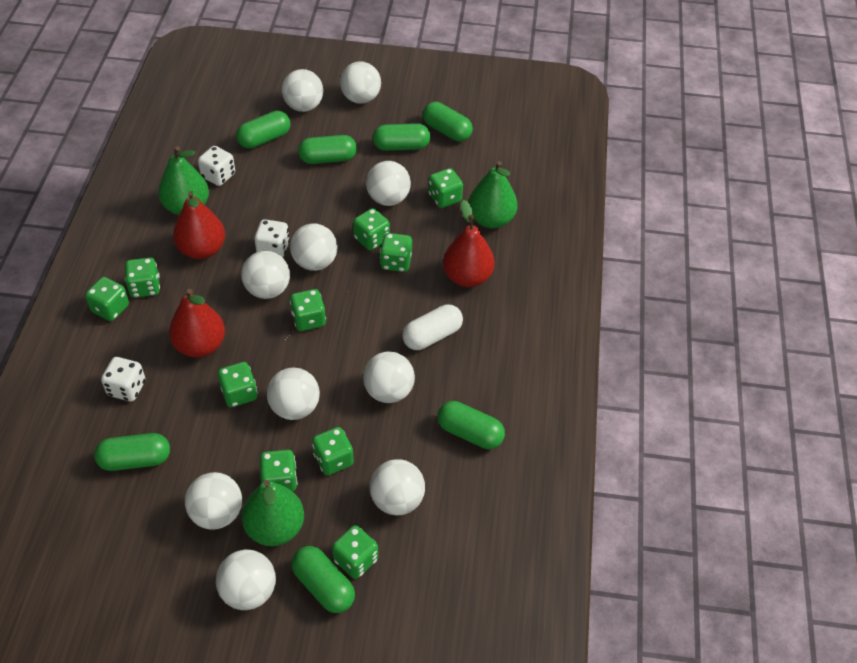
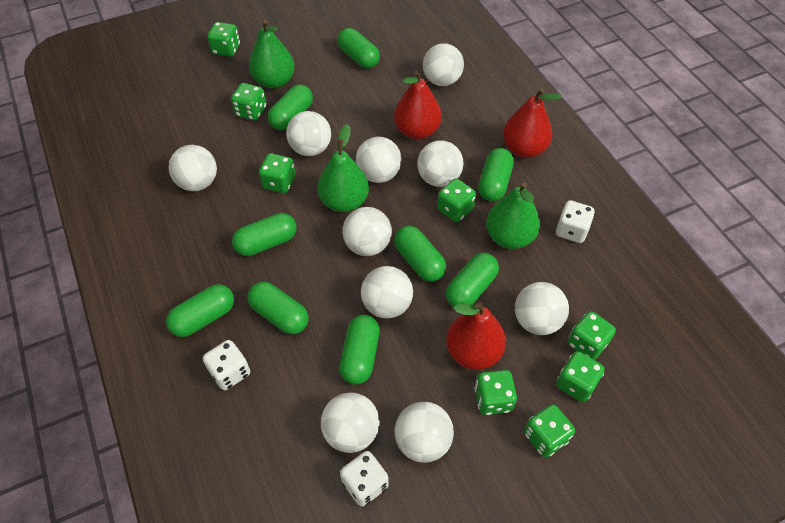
green capsule: [94,433,170,471] [236,111,290,149] [291,546,355,613] [298,135,357,164] [373,123,430,151] [423,102,473,142] [437,401,505,449] = 7 -> [166,284,234,337] [232,213,297,256] [247,282,309,334] [268,84,313,130] [337,28,380,69] [339,315,380,385] [394,226,446,282] [446,253,499,307] [478,148,514,201] = 9
green dice: [85,277,129,321] [125,258,160,298] [217,362,258,407] [260,450,297,491] [290,289,326,331] [312,427,354,475] [332,525,378,579] [353,208,390,251] [380,233,412,272] [428,168,463,208] = 10 -> [207,22,240,57] [231,83,267,121] [259,153,296,193] [437,179,476,222] [474,370,517,415] [524,404,575,457] [556,351,605,402] [568,311,616,360] = 8
white capsule: [402,305,463,350] = 1 -> none = 0

